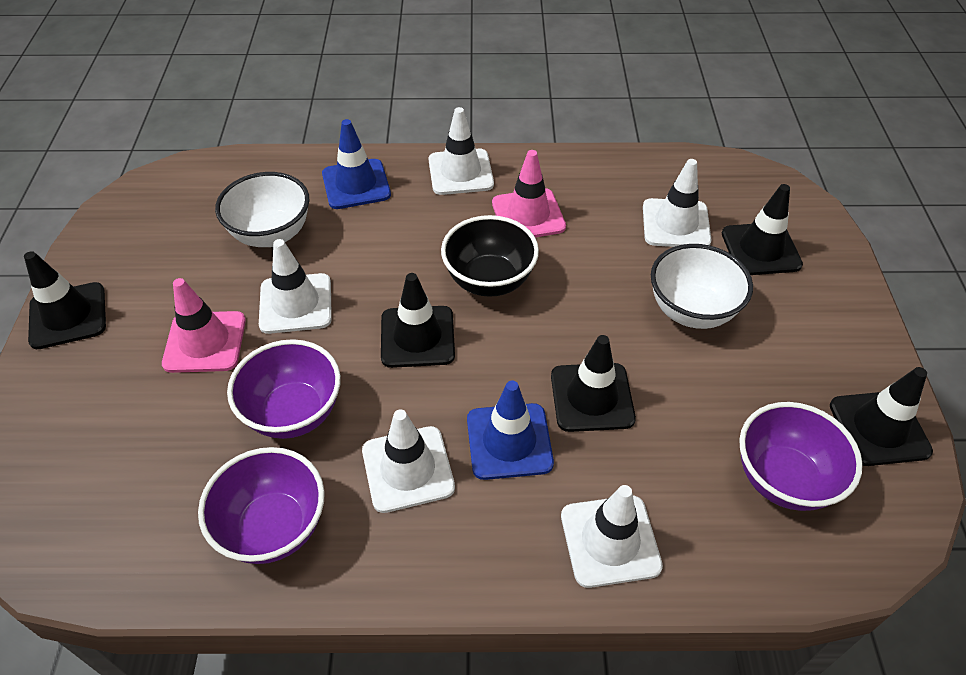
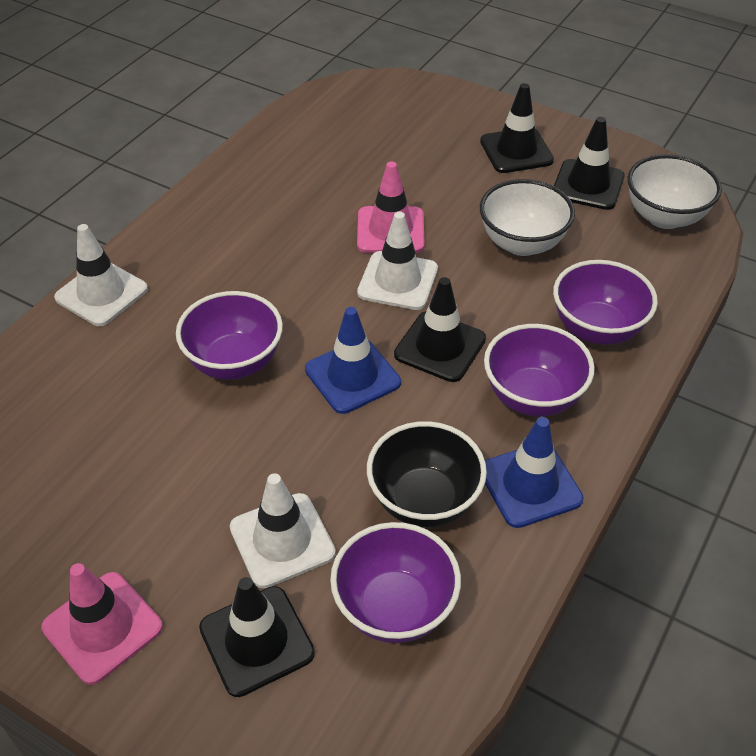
black traffic cone: [24,251,106,349] [381,273,455,368] [551,335,636,432] [722,184,803,275] [830,367,933,466] = 5 -> [199,577,315,697] [394,277,486,382] [480,83,554,173] [554,117,625,210] = 4
purple bowl: [198,447,325,564] [227,339,341,439] [739,402,863,511] = 3 -> [176,291,283,380] [330,522,461,643] [484,324,595,417] [553,260,658,345] = 4
white traffic cone: [259,239,332,334] [362,409,455,513] [428,107,494,195] [561,485,663,588] [643,159,712,247] = 5 -> [54,224,148,326] [230,473,336,588] [357,212,438,310] = 3

